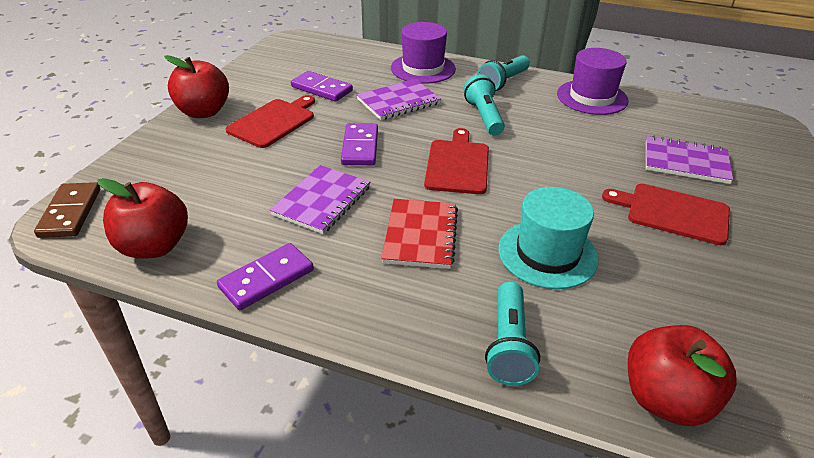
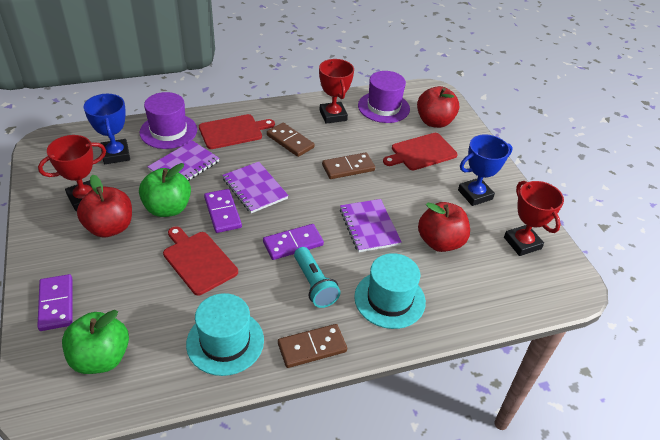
blue trophy: none = 0 -> [84,94,130,164] [458,134,513,206] = 2
brown domino: [34,182,100,238] = 1 -> [267,123,315,157] [278,324,347,368] [322,152,375,179] = 3
green apple: none = 0 -> [62,310,129,374] [139,163,191,217] = 2
red notebook: [381,199,458,269] = 1 -> none = 0
red trophy: none = 0 -> [38,135,106,211] [319,59,354,124] [504,181,564,256] = 3
turquoise flashlight: [464,74,505,135] [477,55,530,91] [485,282,540,386] = 3 -> [294,247,341,308] = 1
turquoise hat: [498,187,599,289] = 1 -> [186,293,264,376] [354,253,426,329] = 2

